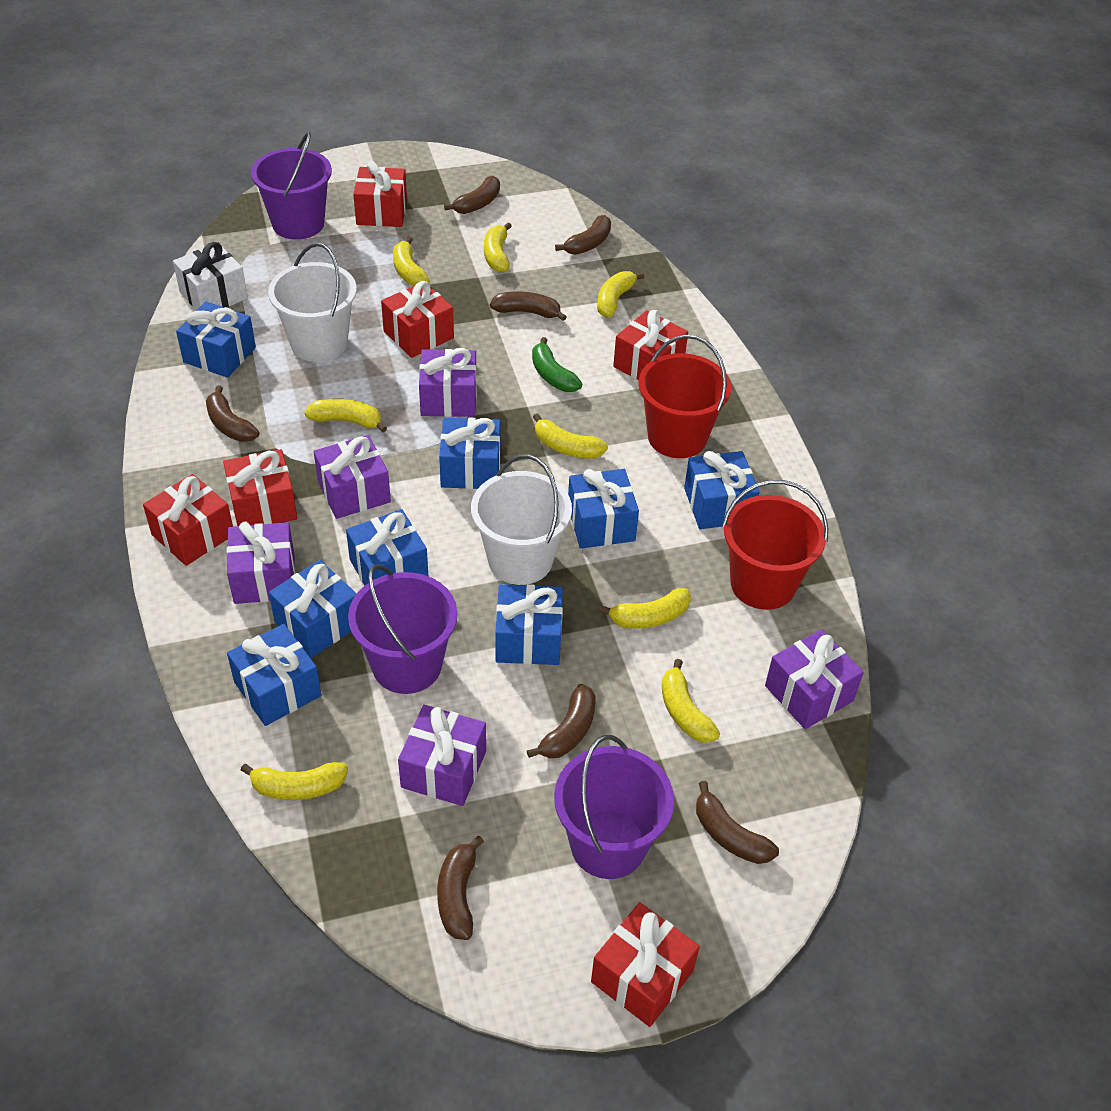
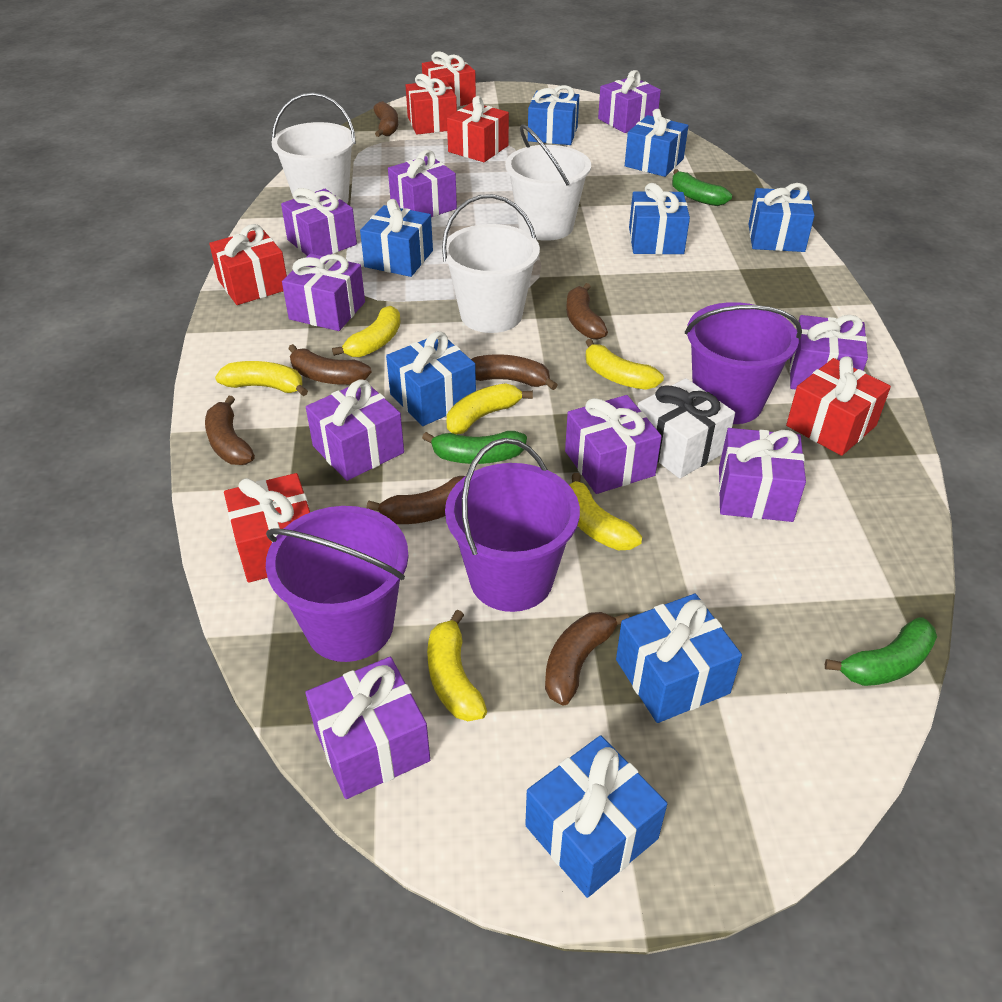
green banana: [532,337,582,392] = 1 -> [422,431,527,464] [672,169,732,206] [825,617,937,686] = 3
purple gift: [227,522,295,604] [314,435,391,519] [398,705,486,806] [419,348,477,417] [765,629,864,729] = 5 -> [281,188,357,256] [282,253,365,331] [305,657,430,799] [306,379,404,481] [388,150,457,217] [565,395,662,494] [598,70,661,133] [719,428,806,522] [789,315,868,390] = 9
red bucket: [638,335,731,458] [722,480,828,610] = 2 -> none = 0
white bucket: [268,243,357,362] [471,455,572,585] = 2 -> [272,92,356,204] [442,194,540,333] [505,125,591,241] = 3
yellow banana: [241,762,348,800] [305,399,387,432] [393,237,430,286] [484,222,512,273] [533,413,608,459] [597,271,644,318] [599,588,691,629] [662,659,720,743] = 8 -> [215,361,308,396] [332,306,401,358] [427,610,487,721] [447,383,533,434] [569,473,642,550] [585,339,664,390] = 6

